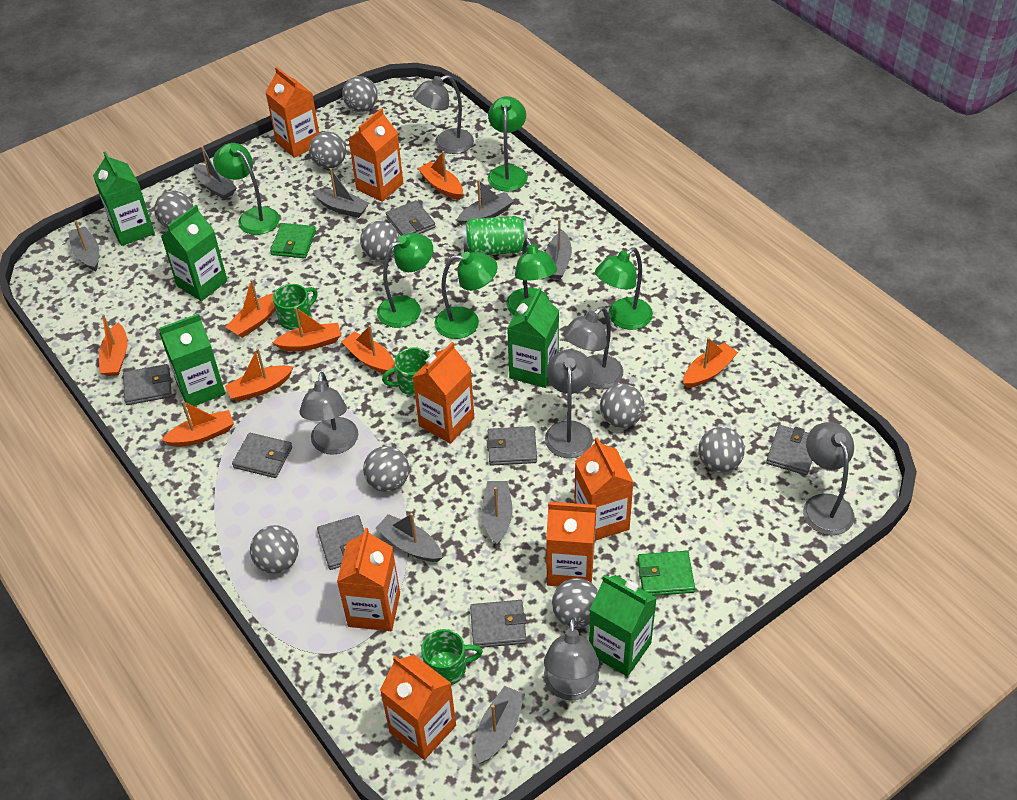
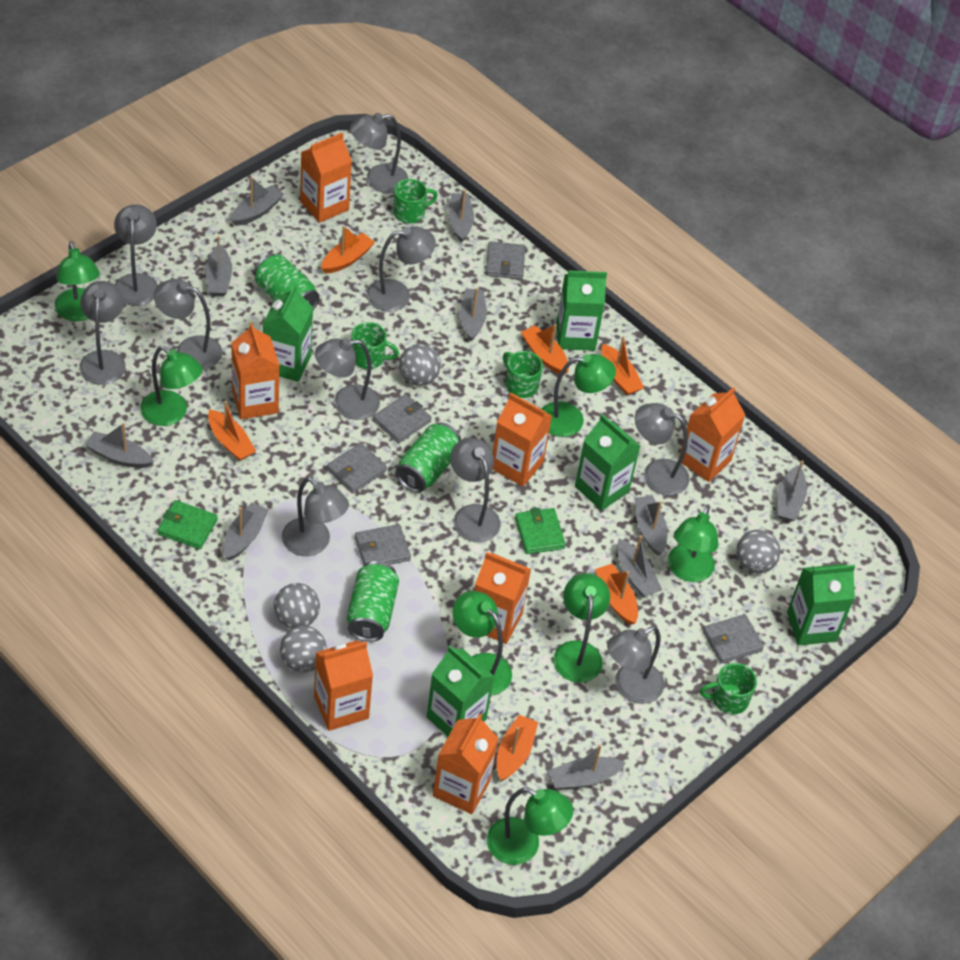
green can: [462,216,528,255] = 1 -> [254,254,320,310] [347,561,399,642] [396,422,461,493] = 3
green lamp: [213,143,280,235] [377,233,433,328] [435,252,498,339] [488,96,527,192] [506,238,557,315] [595,247,653,330] = 6 -> [55,241,100,321] [140,346,203,426] [453,591,512,695] [487,788,573,865] [542,354,616,437] [553,573,610,683] [668,504,718,582] = 7
green mug: [273,284,318,330] [382,348,430,396] [421,629,483,685] = 3 -> [351,322,399,369] [393,179,438,223] [503,351,543,398] [700,663,757,714] = 4
grey ball: [154,191,193,228] [250,525,299,574] [309,132,346,169] [342,76,378,112] [360,221,399,260] [363,446,409,492] [552,578,598,629] [600,384,645,428] [698,427,745,473] = 9 -> [274,583,320,628] [280,626,327,673] [399,344,441,386] [736,530,781,574] = 4
grey boat: [68,220,99,271] [194,146,237,200] [313,168,369,218] [375,513,443,562] [457,179,514,225] [476,686,525,763] [482,481,513,545] [546,219,572,279] = 8 -> [85,423,154,468] [205,236,232,296] [223,502,269,561] [231,177,284,226] [448,190,474,243] [460,288,487,341] [549,745,626,790] [617,535,662,597] [634,496,668,555] [777,461,807,522] = 10
grey lamp: [300,372,358,455] [413,75,474,154] [544,617,599,701] [545,349,593,458] [563,307,623,389] [803,422,854,535] = 6 -> [79,281,126,385] [114,205,158,306] [154,279,222,370] [282,477,349,556] [315,338,380,420] [350,113,408,193] [367,226,436,311] [450,438,501,542] [607,626,664,704] [635,403,690,496] = 10
grey wallet: [123,364,172,405] [232,433,292,478] [317,515,364,570] [386,200,436,236] [470,600,527,648] [487,426,537,466] [766,425,812,475] = 7 -> [327,443,387,493] [355,524,411,565] [373,394,432,443] [486,241,525,279] [703,614,764,664] = 5
orange boat: [99,314,128,376] [162,401,234,447] [225,348,293,402] [226,279,275,338] [272,307,341,351] [341,325,395,375] [418,151,463,200] [683,337,738,388] = 8 -> [208,401,256,461] [321,226,375,273] [497,715,538,781] [521,324,569,374] [595,564,638,625] [601,336,644,395] = 6

